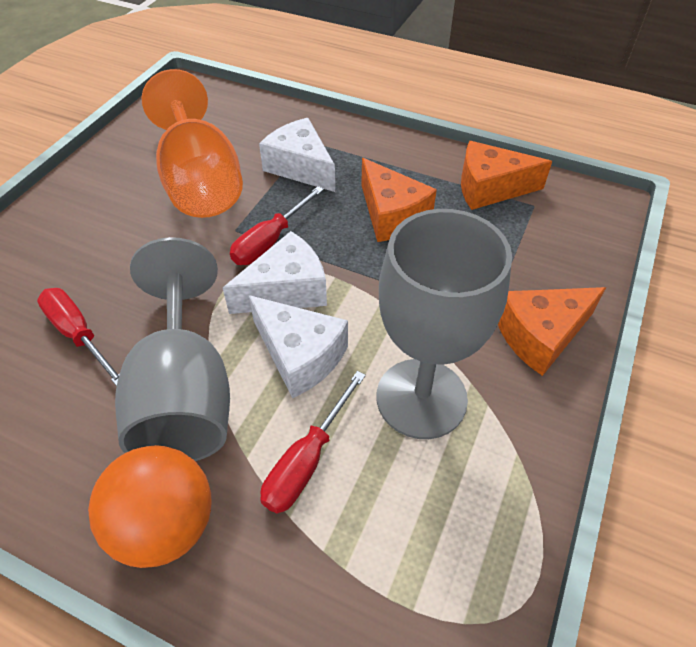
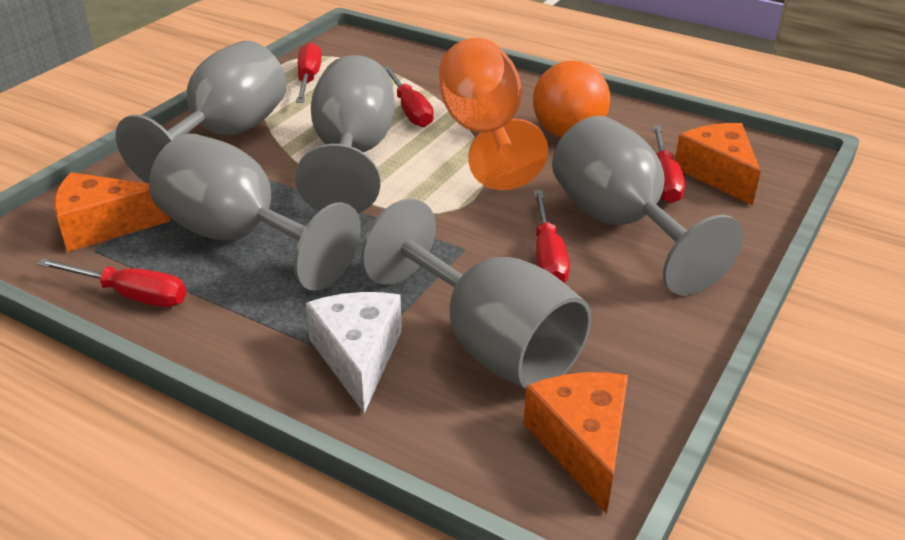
grey goblet: [115,237,230,461] [377,209,512,439] = 2 -> [115,41,287,184] [149,134,361,291] [295,55,395,214] [361,199,592,389] [552,116,743,296] = 5
red screwdriver: [37,288,120,386] [230,186,324,265] [260,371,366,514] = 3 -> [37,258,186,307] [296,43,322,103] [383,66,434,127] [534,190,570,282] [653,126,685,204] = 5
white cheese: [223,231,327,314] [248,295,348,398] [259,118,335,192] = 3 -> [306,292,402,413] = 1

